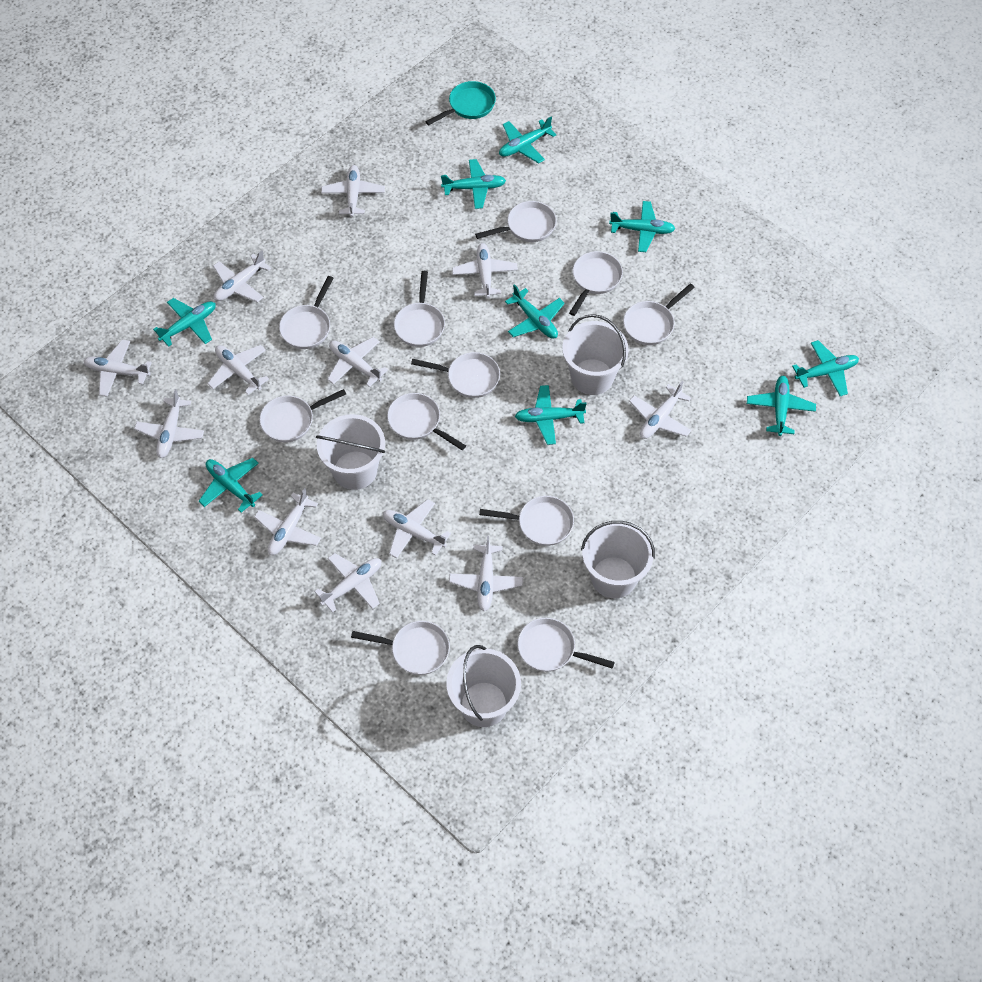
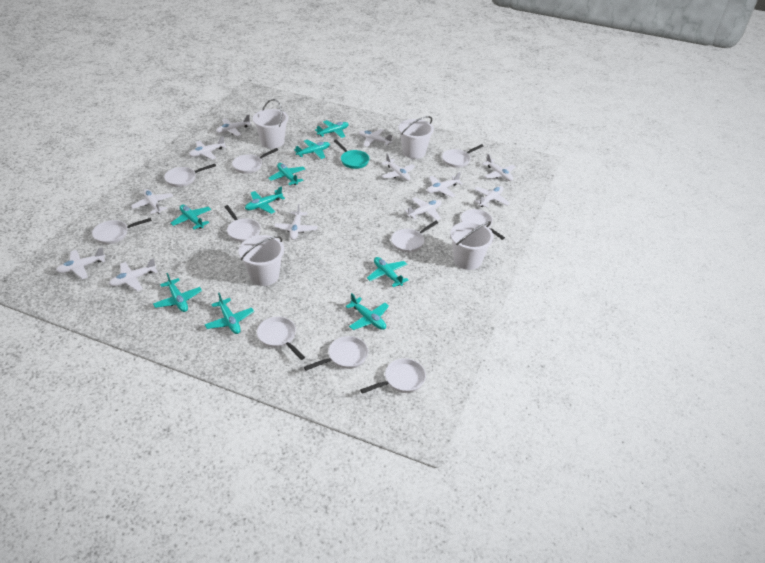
white pan: [259,389,346,442] [279,276,334,349] [351,621,450,675] [387,393,466,450] [394,271,445,347] [411,352,500,398] [475,201,556,242] [479,496,574,546] [517,618,615,672] [569,251,623,316] [623,283,695,345] = 11 -> [92,218,152,244] [164,164,216,187] [224,205,261,242] [232,148,278,174] [257,317,305,360] [304,336,368,371] [360,358,426,394] [391,221,438,253] [442,144,484,168] [461,209,505,240] = 10

